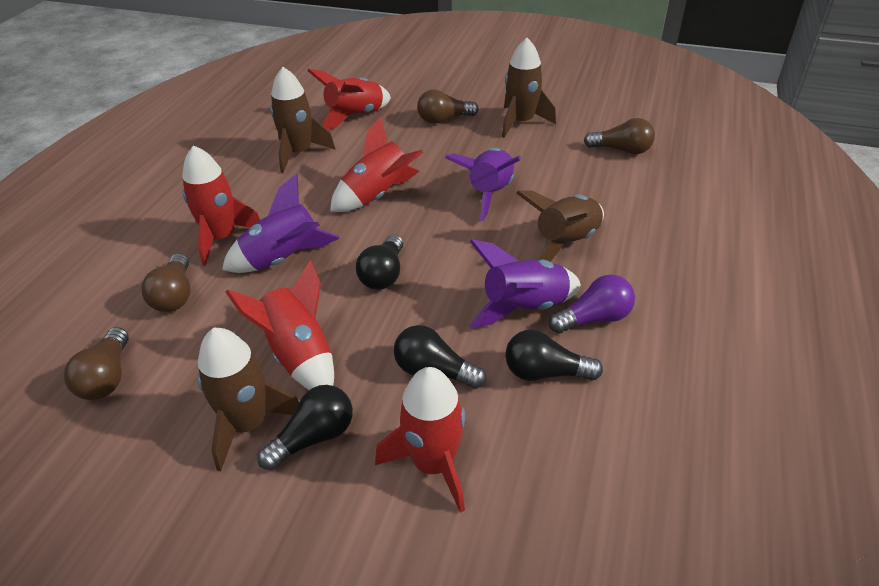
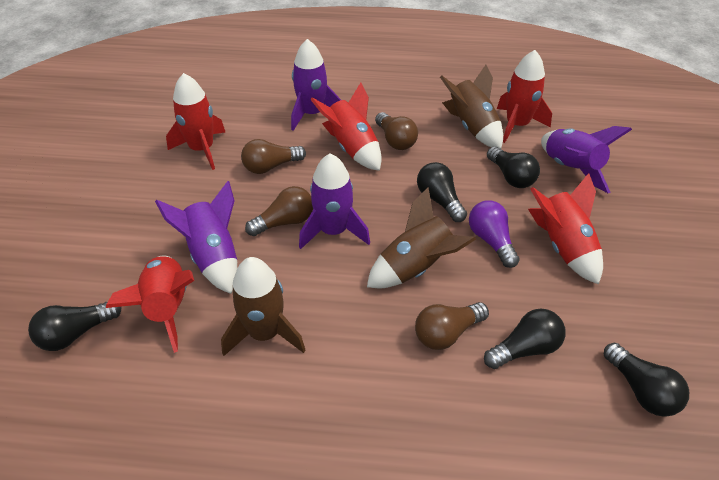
black light bulb: [257,385,353,470] [356,234,403,290] [394,325,486,389] [505,329,603,381] = 4 -> [28,302,121,351] [417,162,467,222] [484,308,566,369] [487,146,540,188] [604,343,689,417] = 5
brown rocket: [198,328,299,471] [270,67,335,173] [502,38,556,138] [516,190,604,262] = 4 -> [221,257,306,356] [367,187,476,288] [440,65,503,149] = 3
purple rocket: [222,174,340,273] [445,148,521,221] [469,240,581,328] = 3 -> [155,181,237,294] [291,39,341,131] [299,153,370,249] [541,126,632,193] = 4

